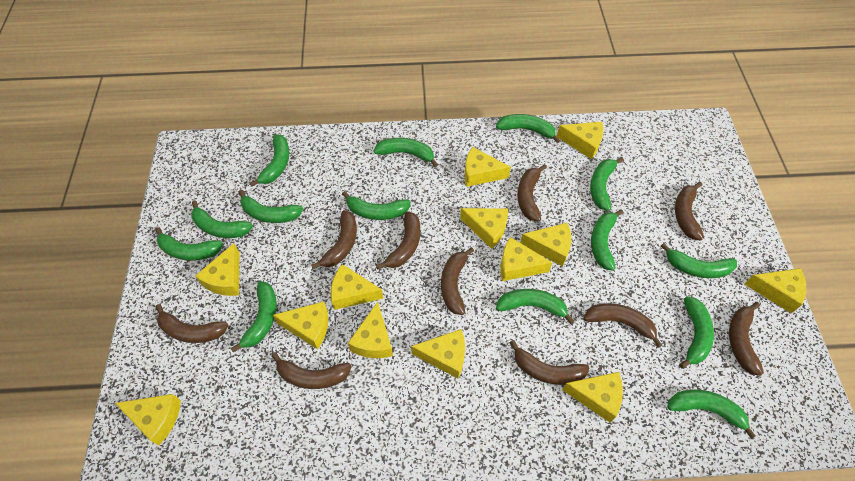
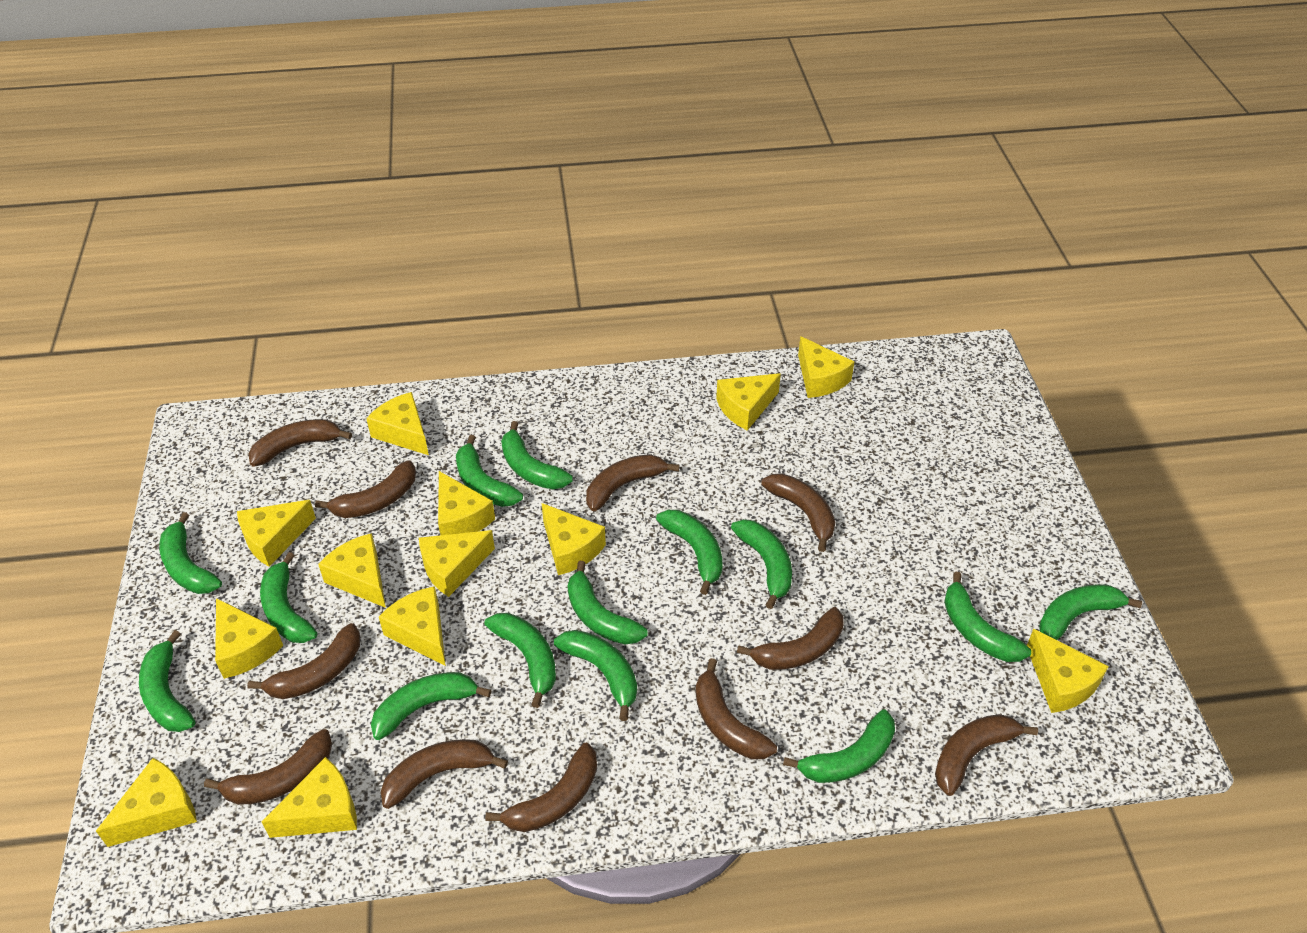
brown banana: [156,304,228,343] [271,352,352,389] [311,210,357,269] [376,211,420,270] [441,247,474,315] [510,340,589,385] [517,164,547,221] [583,303,662,348] [675,182,704,241] [729,302,764,376] = 10 -> [204,729,332,805] [247,623,360,699] [248,419,352,467] [315,460,416,518] [381,739,508,809] [485,743,597,832] [586,454,680,511] [696,658,777,759] [737,607,843,670] [761,473,835,552] [935,714,1038,796] = 11

